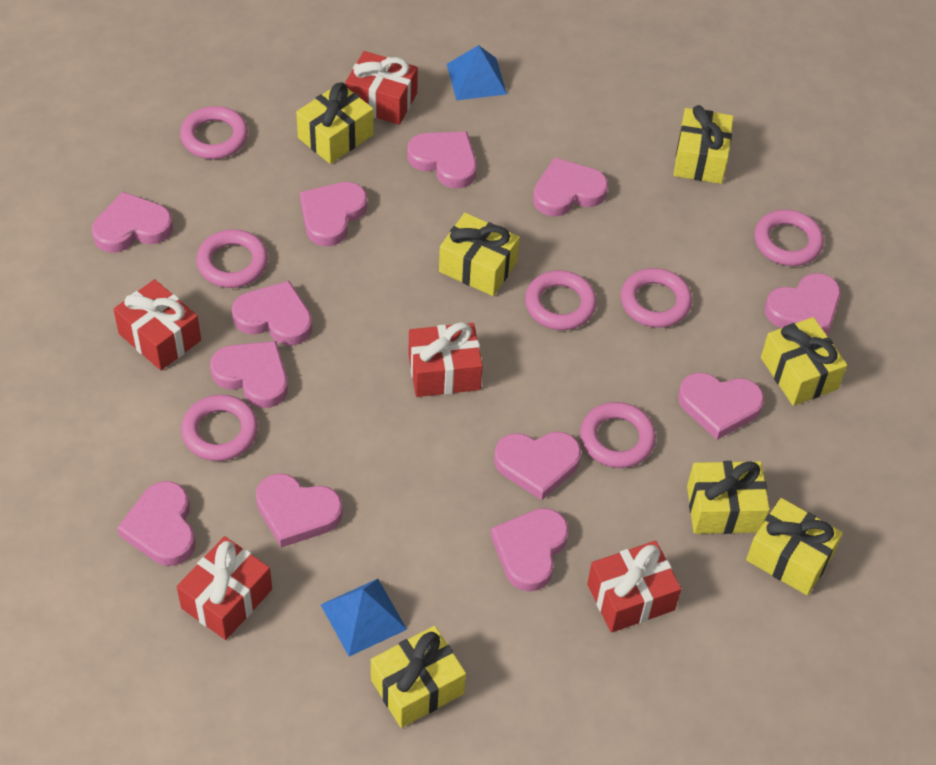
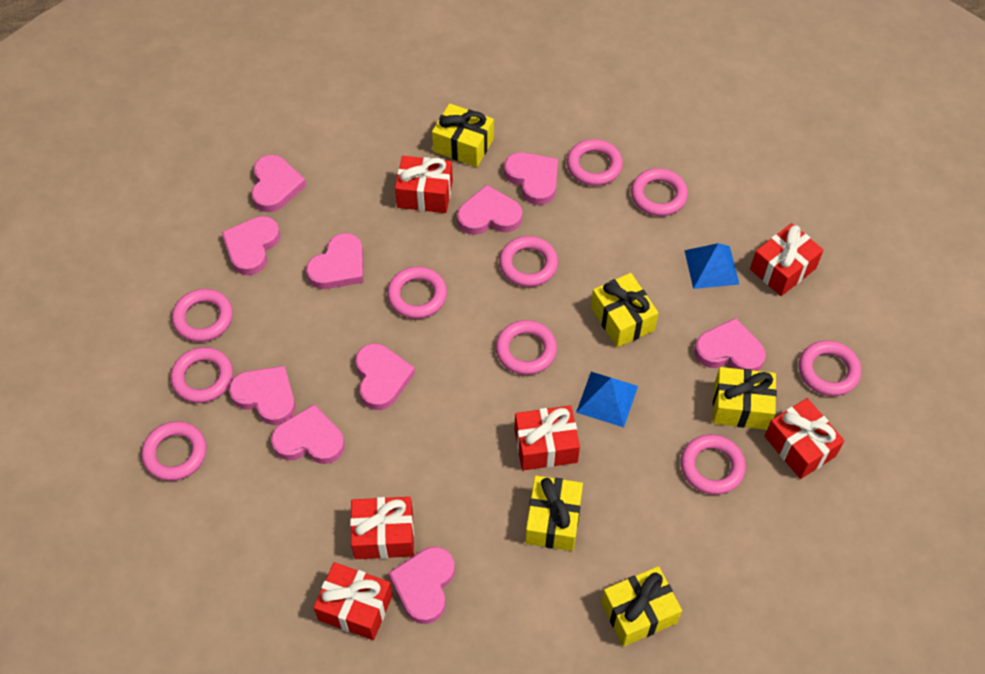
pink heart: [92,192,173,253] [117,481,196,566] [210,341,288,408] [232,281,313,346] [256,473,343,548] [300,182,367,246] [407,131,477,188] [491,508,569,591] [494,432,581,500] [533,157,609,216] [678,373,765,440] [765,273,841,336] = 12 -> [221,216,280,275] [229,366,295,425] [251,155,306,212] [271,404,345,464] [306,233,364,289] [355,343,415,410] [388,547,455,624] [457,184,522,235] [504,152,558,205] [694,318,766,371] = 10
pink ring: [180,106,248,159] [181,395,258,461] [196,229,268,288] [525,270,597,330] [580,402,656,468] [621,268,692,328] [755,209,824,266] = 7 -> [141,421,206,481] [170,347,233,403] [172,289,233,342] [387,266,447,319] [496,320,557,375] [499,236,558,287] [567,139,623,186] [631,168,688,216] [681,434,746,495] [799,340,861,396] = 10
red gift: [113,279,201,370] [177,536,272,640] [345,51,418,125] [408,322,483,397] [587,541,681,633] = 5 -> [313,562,393,640] [350,497,414,559] [395,156,453,213] [515,405,580,471] [750,223,823,296] [765,398,844,479] = 6
yellow gift: [296,83,374,164] [371,626,466,728] [439,213,520,296] [674,105,734,184] [687,461,770,534] [746,498,843,595] [761,317,847,406] = 7 -> [432,103,494,167] [525,476,583,551] [591,273,658,348] [601,566,682,647] [713,367,777,430] = 5

